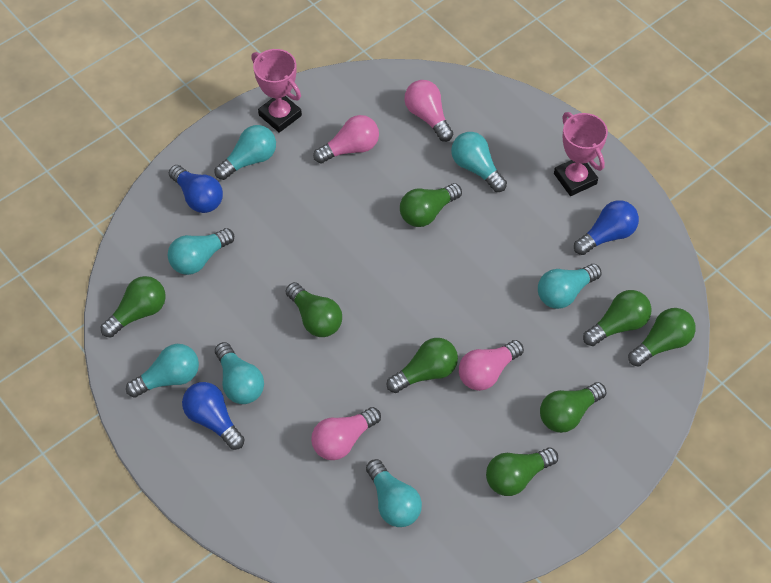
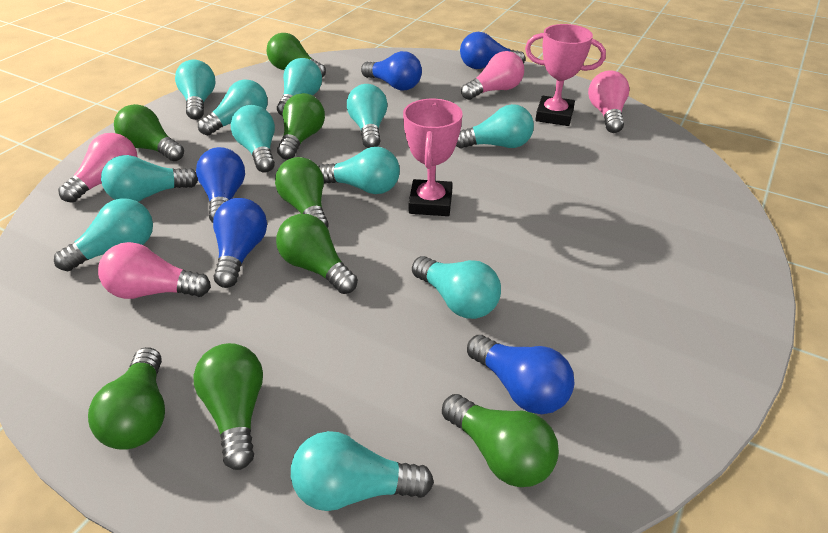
blue light bulb: [169,165,223,213] [182,382,245,450] [574,200,639,255] = 3 -> [196,147,245,223] [213,198,267,288] [361,51,422,90] [460,32,525,69] [467,335,574,414] = 5
turquoise light bulb: [126,344,199,398] [168,228,234,275] [215,125,276,180] [215,342,264,404] [366,459,422,527] [451,132,507,192] [538,264,602,309] = 7 -> [54,198,153,271] [101,155,198,202] [175,60,216,120] [198,79,268,136] [231,105,275,173] [277,58,322,116] [291,431,434,511] [319,147,400,194] [347,84,387,148] [412,256,501,319] [456,104,534,149] = 11

